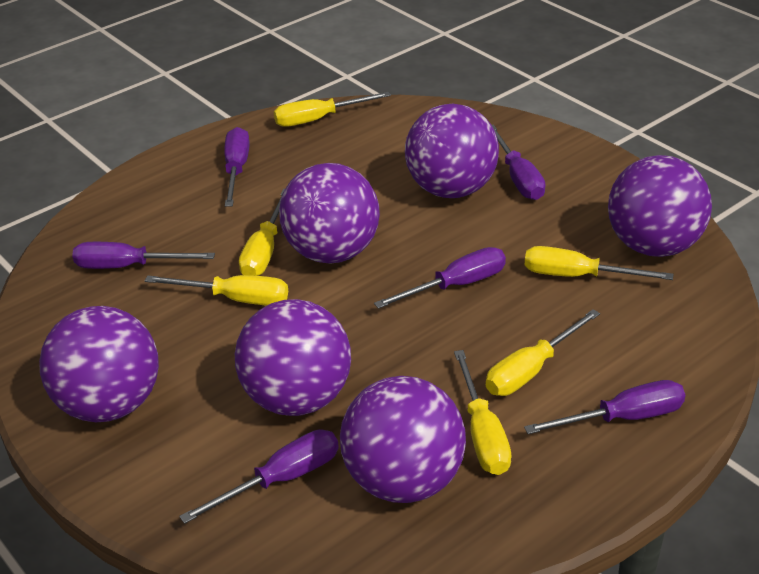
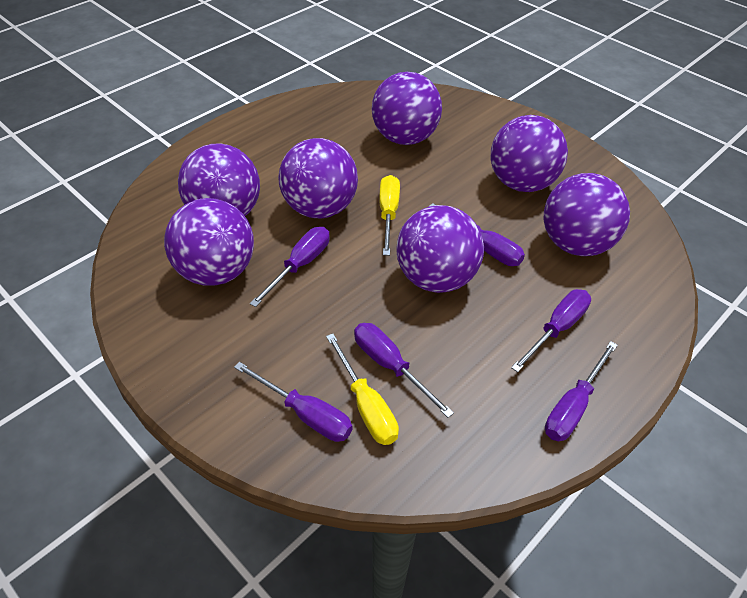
purple ball: [39,306,159,422] [235,299,351,416] [279,163,380,264] [340,376,466,503] [405,104,499,198] [608,155,712,257] = 6 -> [164,198,254,286] [178,144,260,216] [278,138,358,219] [372,72,442,145] [396,205,484,293] [491,115,568,192] [544,173,630,256] = 7
yellow screwdriver: [145,275,288,305] [239,189,285,276] [274,92,391,127] [454,350,512,475] [486,309,600,396] [525,246,673,280] = 6 -> [326,334,399,445] [379,175,400,256] = 2

